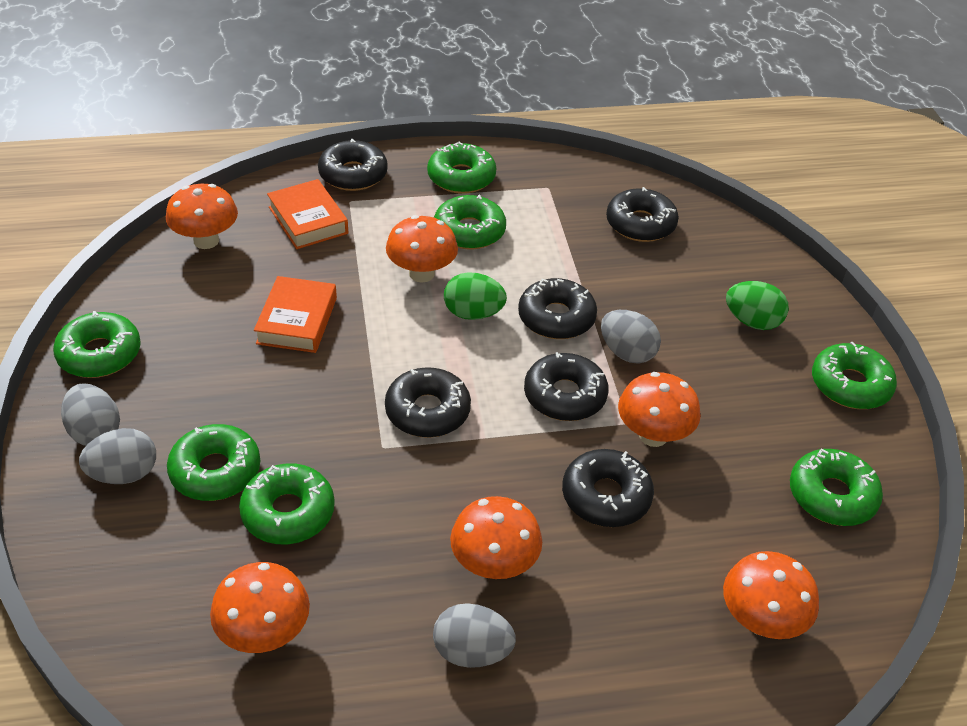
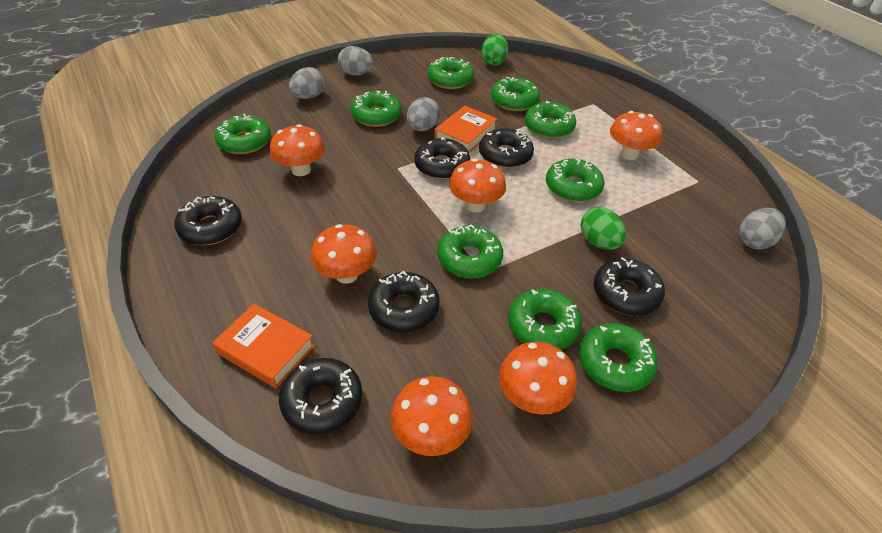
green donut: [53,311,141,378] [167,424,261,501] [239,463,335,544] [427,142,496,194] [434,195,506,250] [790,449,883,526] [812,342,897,409] = 7 -> [214,114,271,154] [351,90,401,127] [428,57,474,89] [437,224,503,278] [491,77,540,111] [508,289,582,350] [524,101,576,139] [546,159,605,202] [579,323,658,392] = 9

